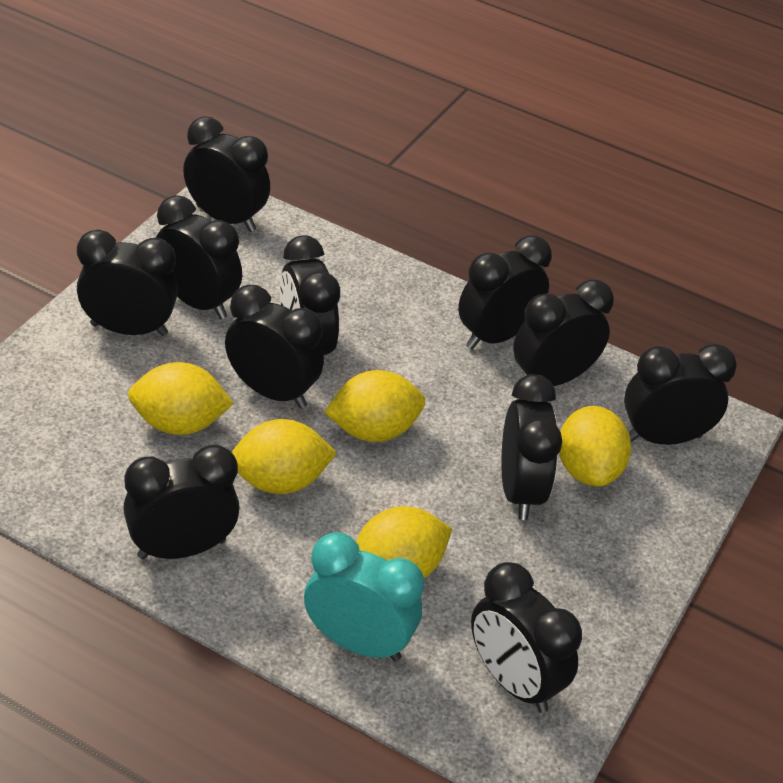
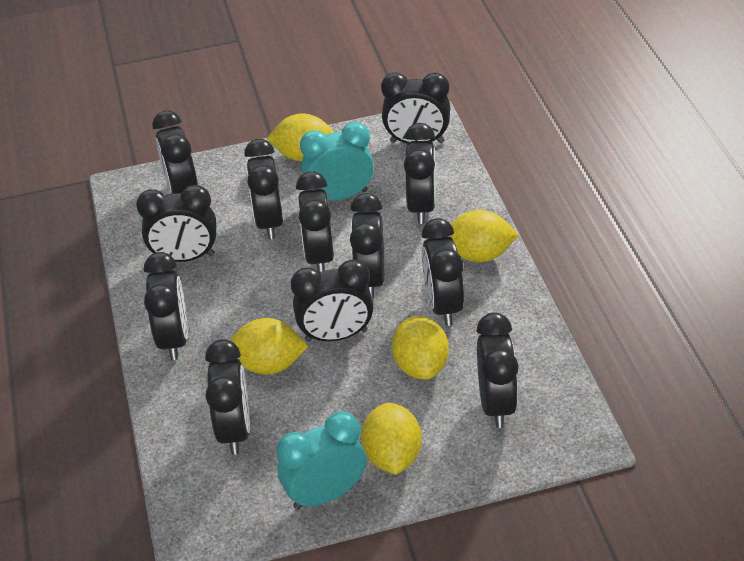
black clock: [77,230,178,336] [123,444,240,559] [156,195,242,319] [183,116,270,232] [225,285,324,409] [280,235,340,355] [458,235,552,349] [471,562,582,713] [501,374,562,520] [513,279,614,386] [624,344,737,445] = 11 -> [136,185,216,262] [144,252,188,360] [152,110,198,194] [205,339,250,455] [244,139,283,239] [291,259,373,342] [296,171,334,272] [350,193,384,299] [381,72,450,144] [404,123,436,224] [422,218,464,326] [476,313,519,428] = 12
turquoise clock: [304,532,424,661] = 1 -> [276,411,366,510] [300,122,374,200] = 2

